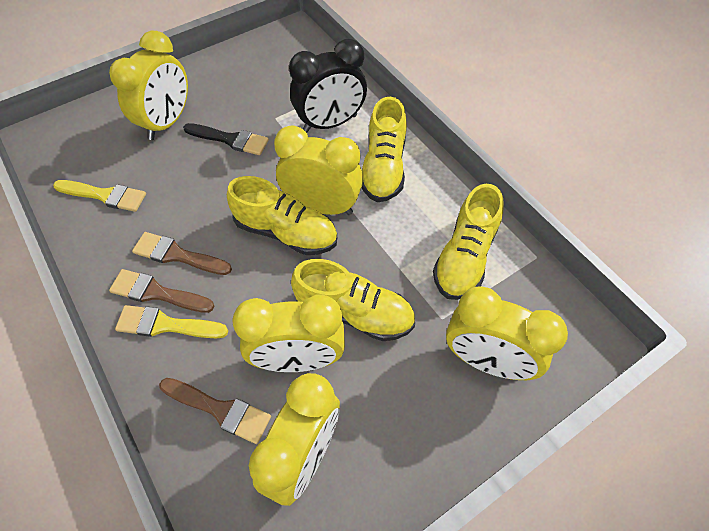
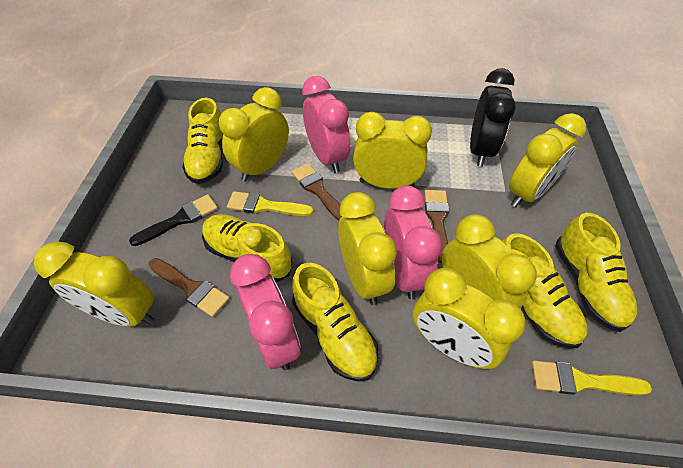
pink clock: none = 0 -> [230,254,300,370] [302,76,351,173] [384,186,442,299] = 3
yellow clock: [109,31,188,140] [232,295,345,372] [249,373,340,506] [274,125,363,215] [446,286,568,380] = 5 -> [34,242,154,326] [219,87,289,182] [338,192,397,305] [353,112,432,189] [413,268,526,369] [442,214,537,308] [509,113,586,207] = 7
yellow shoe: [227,176,337,255] [291,259,415,341] [362,97,407,202] [433,184,504,300] = 4 -> [182,98,223,184] [202,214,292,282] [292,263,379,382] [502,233,588,349] [555,213,637,332] = 5

